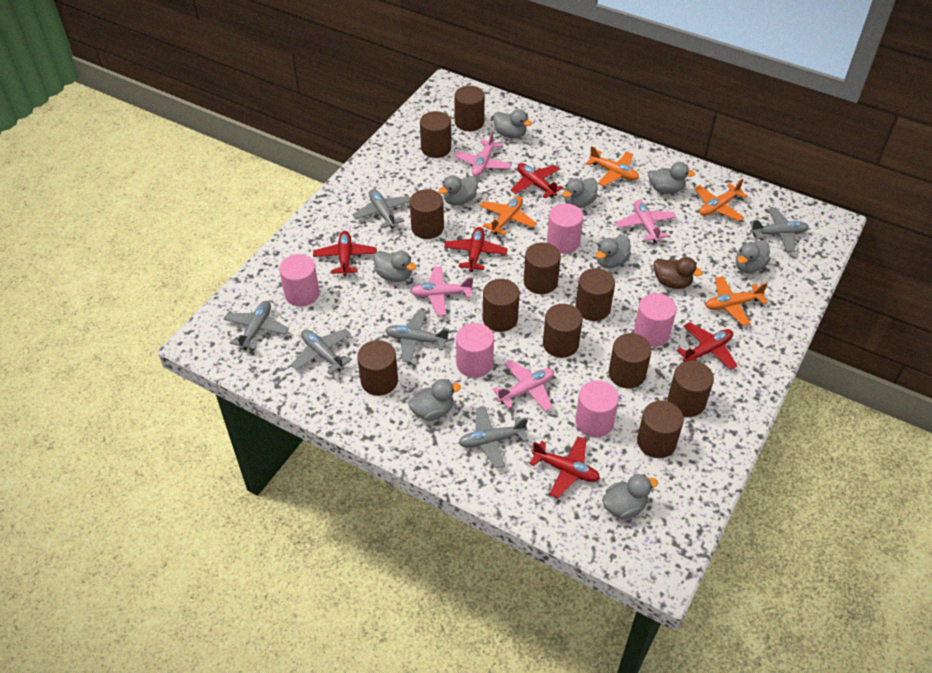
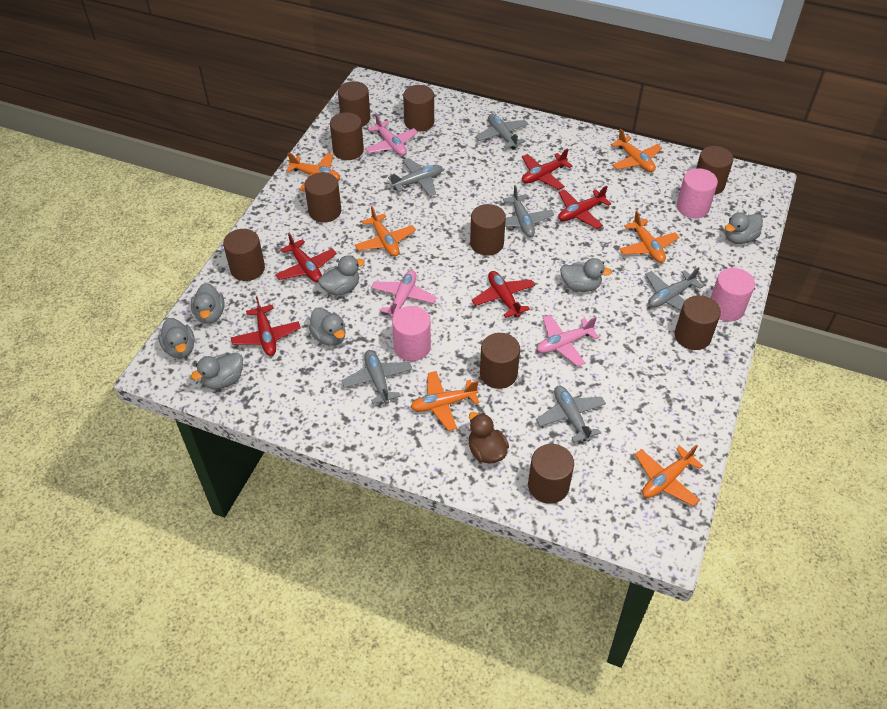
brown cylinder: [357,340,398,396] [410,189,444,239] [420,111,451,158] [454,86,485,131] [483,279,520,332] [524,242,561,294] [543,304,583,358] [575,268,615,321] [609,333,652,389] [637,401,684,458] [668,361,714,417] = 11 -> [223,229,265,281] [305,172,341,223] [330,112,364,160] [338,81,371,127] [403,85,434,132] [470,204,506,256] [480,333,520,389] [528,444,574,504] [675,295,721,350] [696,146,733,195] = 10
grey duck: [374,251,416,282] [408,379,461,421] [439,175,478,205] [493,109,532,138] [562,178,598,208] [596,235,631,268] [602,474,658,519] [648,162,695,194] [736,240,771,273] = 9 -> [158,318,195,359] [191,283,225,324] [191,352,243,389] [309,307,346,346] [318,255,365,295] [560,258,612,292] [725,212,763,244] = 7
orange plane: [480,196,536,235] [586,146,639,186] [694,179,748,221] [706,276,768,326] = 4 -> [286,152,340,192] [355,206,416,256] [411,371,479,431] [611,129,662,172] [619,211,679,263] [635,445,703,506] = 6
pink cylinder: [279,254,320,306] [456,323,494,378] [547,203,583,254] [575,380,619,437] [634,293,676,347] = 5 -> [392,306,431,361] [677,168,718,218] [711,268,755,322] = 3
pink plane: [410,266,473,316] [455,131,512,177] [493,360,554,412] [616,200,676,243] = 4 -> [365,114,418,156] [371,270,437,318] [537,315,599,366] = 3

